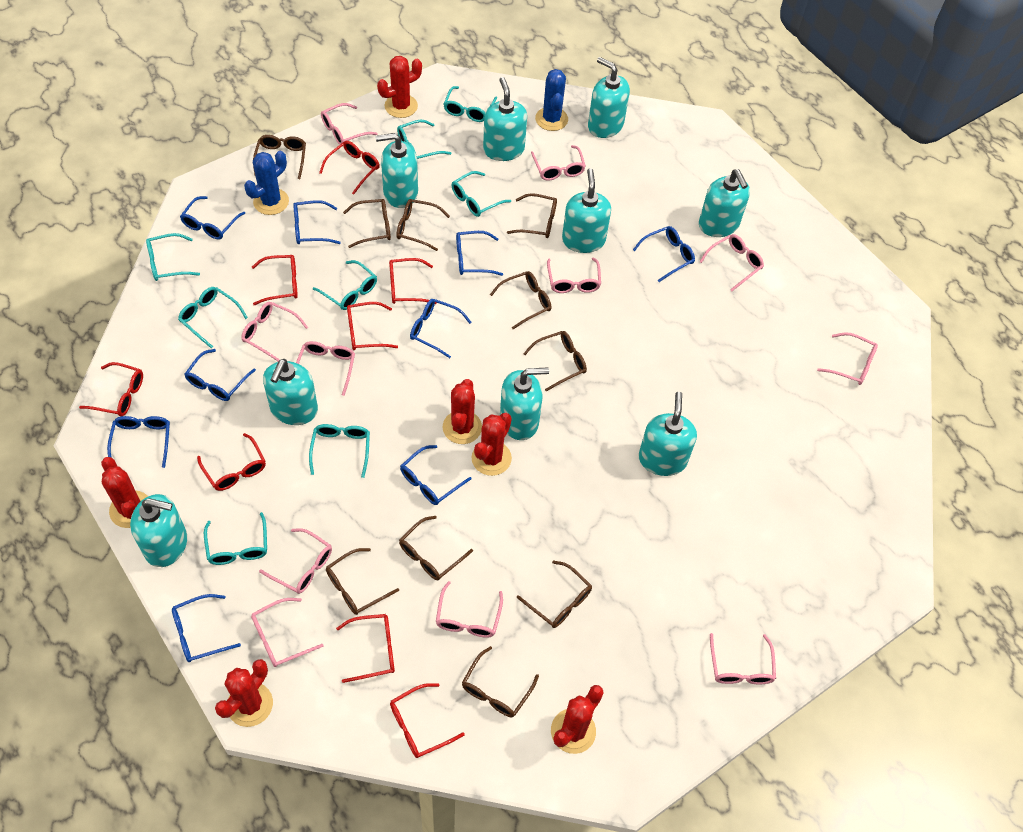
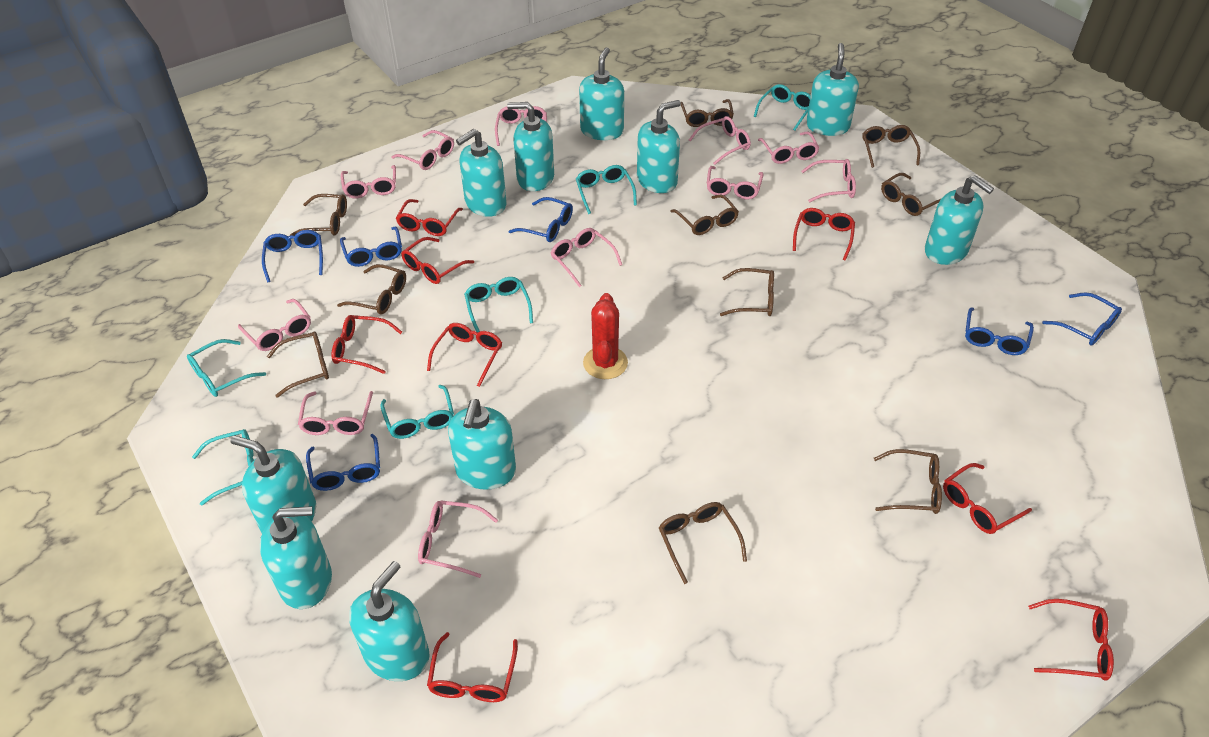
blue cactus: [244,151,289,215] [535,69,568,131] = 2 -> none = 0
blue glasses: [107,416,170,468] [172,594,241,662] [180,196,245,240] [184,349,256,401] [293,200,341,244] [400,445,471,505] [410,299,472,358] [456,231,503,276] [633,226,695,282] = 9 -> [262,230,323,282] [306,434,380,491] [340,226,402,267] [508,197,573,242] [965,308,1034,355] [1042,292,1122,346] = 6
red cactus: [101,457,148,528] [215,659,273,727] [377,56,422,118] [443,379,482,444] [471,413,512,476] [551,685,604,754] = 6 -> [583,293,628,379] = 1
turquoise glasses: [146,233,200,281] [178,287,248,349] [204,512,267,565] [309,424,370,478] [313,260,377,310] [397,120,452,159] [444,86,497,122] [451,171,511,217] = 8 -> [187,339,266,397] [192,429,254,506] [380,385,454,439] [464,277,533,333] [576,165,637,214] [754,84,811,131] = 6
turquoise soap dispenser: [130,494,187,567] [263,359,318,425] [375,133,418,208] [483,77,527,161] [500,367,549,440] [562,168,611,253] [588,57,630,138] [639,392,697,476] [699,169,750,237] = 9 -> [231,436,316,533] [260,506,332,609] [349,561,430,681] [448,399,516,490] [456,129,507,217] [507,102,554,191] [579,48,624,140] [637,100,681,193] [806,43,859,136] [925,175,994,265] = 10

